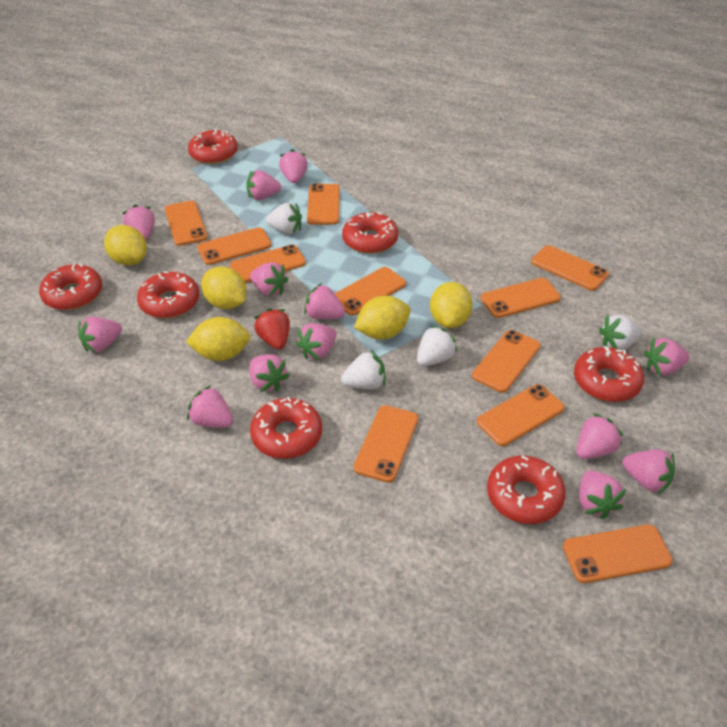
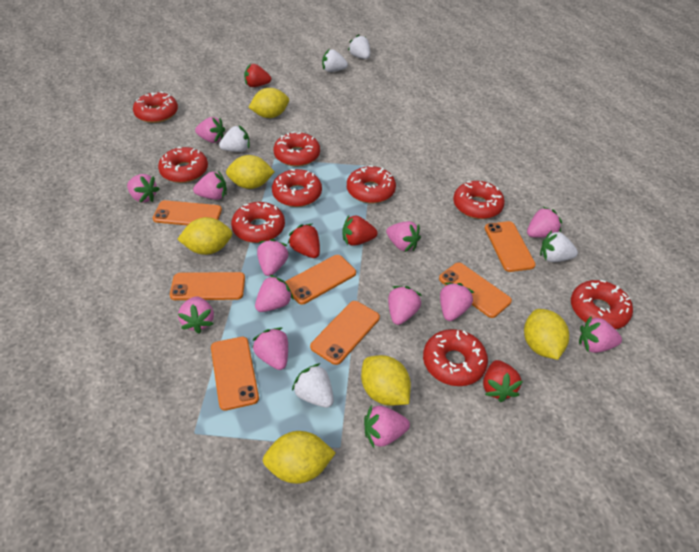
orange phone: [165,201,207,246] [197,227,272,265] [230,244,306,283] [307,184,340,225] [335,267,406,316] [353,405,419,483] [472,330,541,393] [477,384,565,446] [481,278,561,318] [531,245,609,291] [563,524,673,583] = 11 -> [153,200,222,225] [170,272,245,300] [211,337,259,411] [285,255,356,305] [310,301,380,365] [439,263,512,318] [485,221,536,272] = 7
red donut: [39,263,102,310] [137,271,199,318] [188,129,238,164] [250,397,322,459] [342,212,398,254] [487,455,566,524] [574,346,644,402] = 7 -> [133,91,178,123] [158,147,208,183] [231,202,285,243] [272,169,322,207] [273,132,320,166] [347,165,396,203] [423,329,488,386] [453,181,505,219] [571,280,633,329] = 9
red strawberry: [254,308,290,350] = 1 -> [244,64,271,87] [288,224,320,258] [343,215,378,246] [483,360,523,402] = 4
white strawberry: [266,202,302,234] [341,350,385,389] [417,325,458,366] [599,315,642,350] = 4 -> [219,125,250,152] [292,363,334,408] [322,49,348,72] [348,34,370,59] [540,230,578,262] = 5
yellow lemon: [104,225,147,265] [186,317,250,361] [201,266,247,309] [354,296,411,339] [430,282,473,328] = 5 -> [177,217,232,255] [226,155,275,189] [248,88,289,118] [263,431,336,484] [361,355,411,406] [524,309,569,360] = 6

